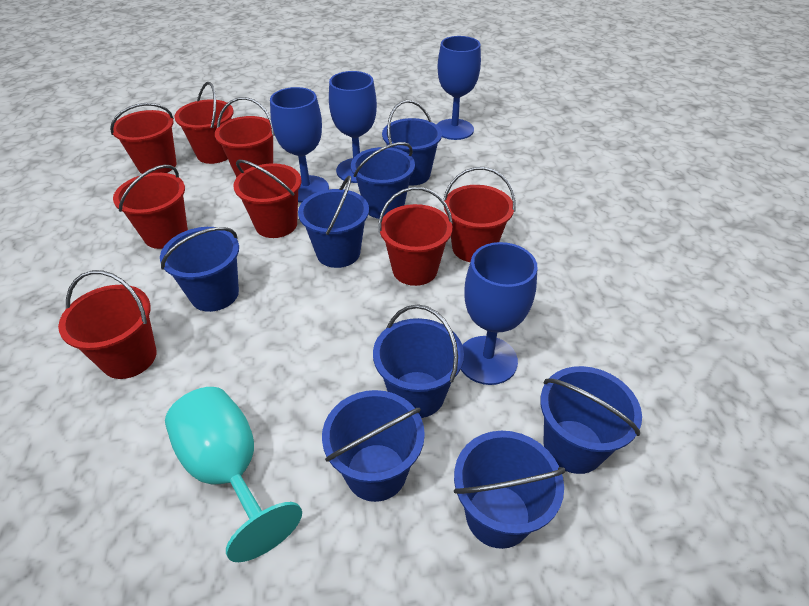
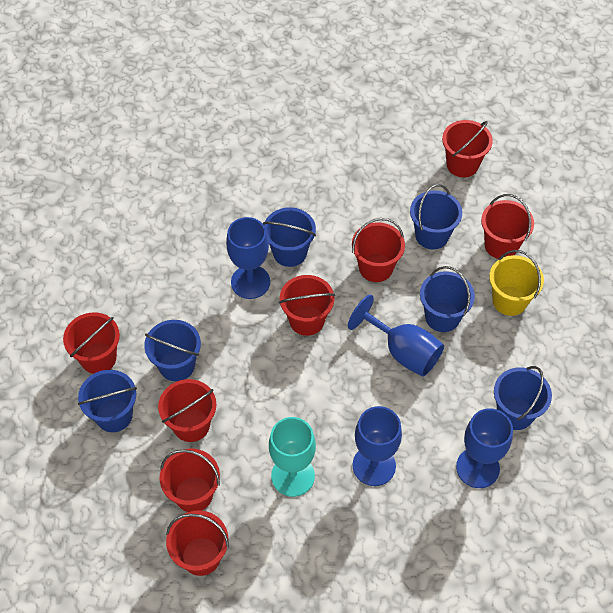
blue bucket: [160,227,239,312] [298,176,369,268] [322,390,425,502] [351,142,415,219] [373,304,464,418] [382,100,442,186] [454,431,566,549] [540,366,642,474] = 8 -> [78,370,137,432] [144,320,201,381] [263,207,316,267] [410,184,462,249] [420,266,475,332] [494,366,552,430] = 6
yellow bucket: none = 0 -> [489,250,544,316] = 1

